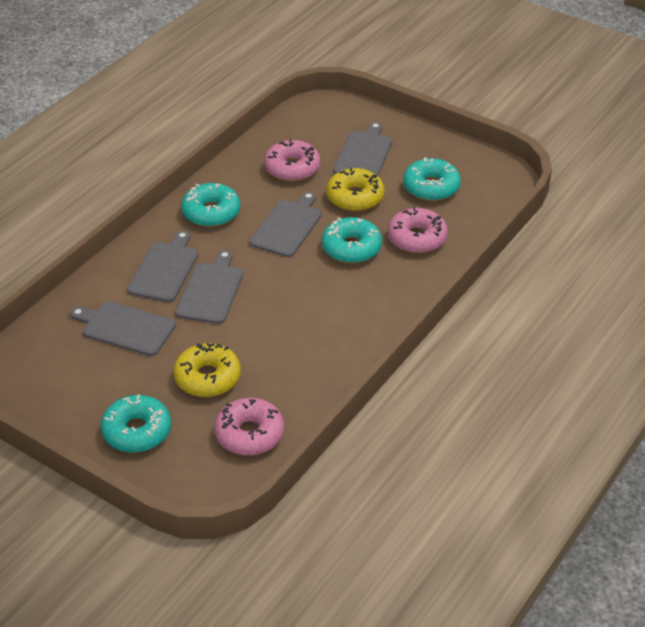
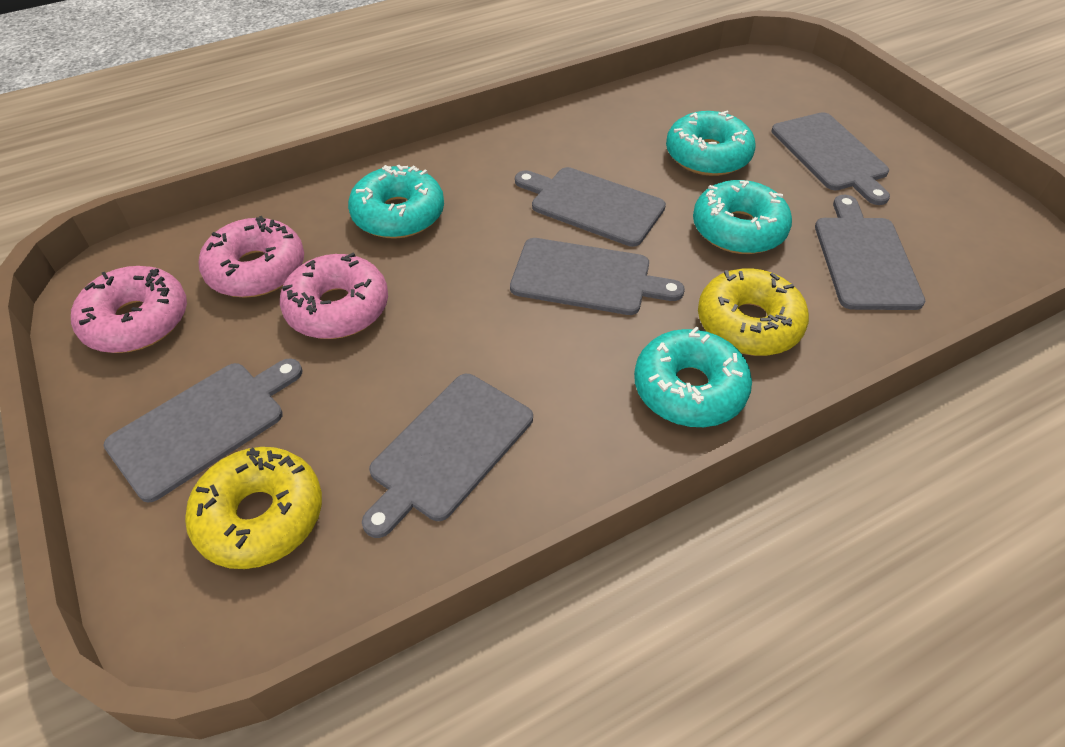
grey cutting board: [70,301,176,356] [127,230,199,302] [175,250,243,324] [250,191,322,257] [333,122,392,176] = 5 -> [103,358,302,503] [362,374,533,538] [510,238,685,315] [515,167,666,247] [772,112,890,205] [815,195,925,310] = 6

